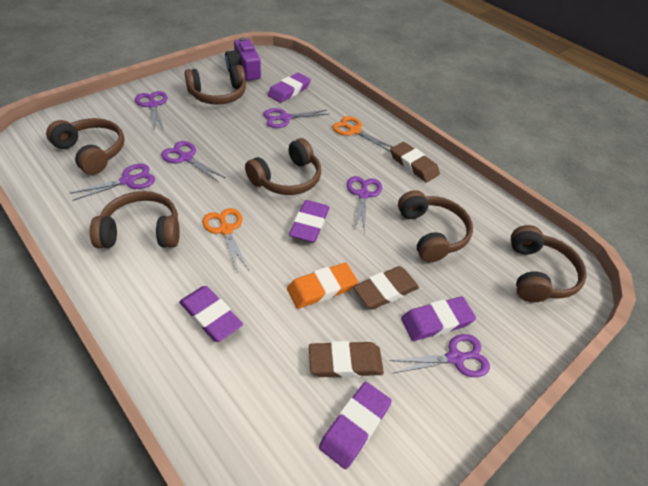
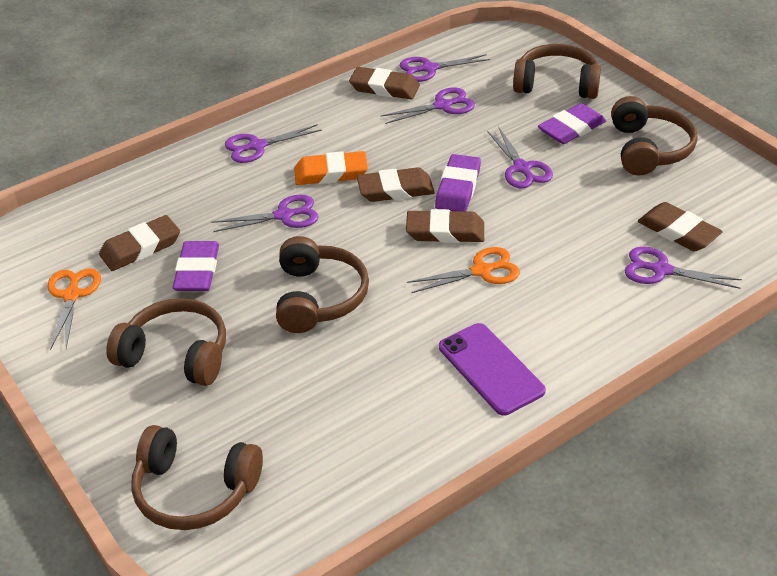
brown eraser: [309,341,384,378] [353,266,419,309] [390,142,440,183] = 3 -> [99,215,180,271] [349,67,420,99] [357,167,435,202] [406,209,484,243] [638,202,723,252] = 5
brown headphones: [46,118,124,175] [90,191,180,248] [185,65,246,104] [245,138,321,195] [398,190,473,262] [511,225,587,302] = 6 -> [106,298,226,386] [131,425,263,530] [276,236,369,333] [513,44,601,99] [611,96,697,176] = 5
purple camera: [225,37,261,81] = 1 -> none = 0
purple eraser: [179,286,243,342] [268,73,311,103] [289,200,329,243] [319,382,392,469] [401,296,476,341] = 5 -> [173,241,219,291] [435,154,481,211] [538,103,606,144] = 3
purple phone: none = 0 -> [439,323,546,416] = 1

